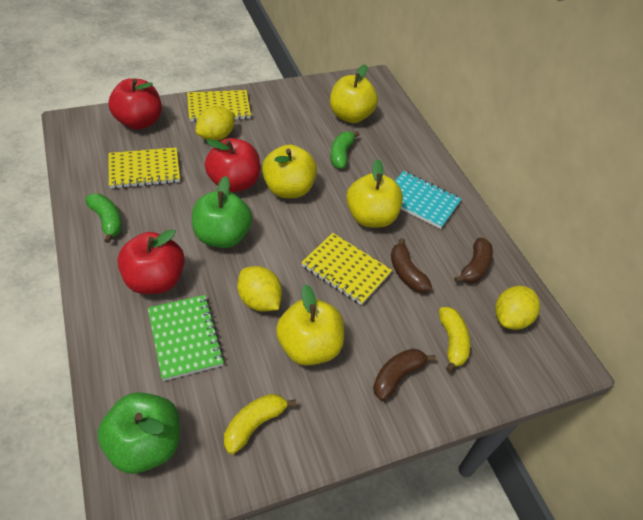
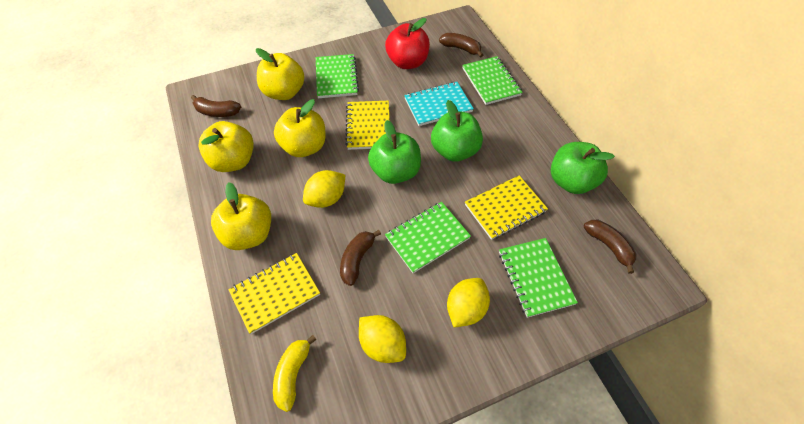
brown banana: [373,348,436,401] [391,238,432,293] [454,238,493,283] = 3 -> [191,95,241,117] [340,230,381,286] [439,33,483,58] [584,220,636,274] = 4
green apple: [98,392,180,474] [192,176,252,248] = 2 -> [368,120,421,184] [431,100,483,162] [551,142,615,194] = 3
green banana: [85,194,122,243] [331,131,360,169] = 2 -> none = 0
green notebook: [148,295,225,381] = 1 -> [316,54,359,98] [385,202,471,273] [462,56,523,105] [499,238,578,318] = 4
red apple: [108,78,162,130] [117,229,185,294] [205,138,260,192] = 3 -> [385,18,430,69] = 1
yellow banana: [224,394,296,454] [439,307,470,373] = 2 -> [273,335,316,412] = 1

